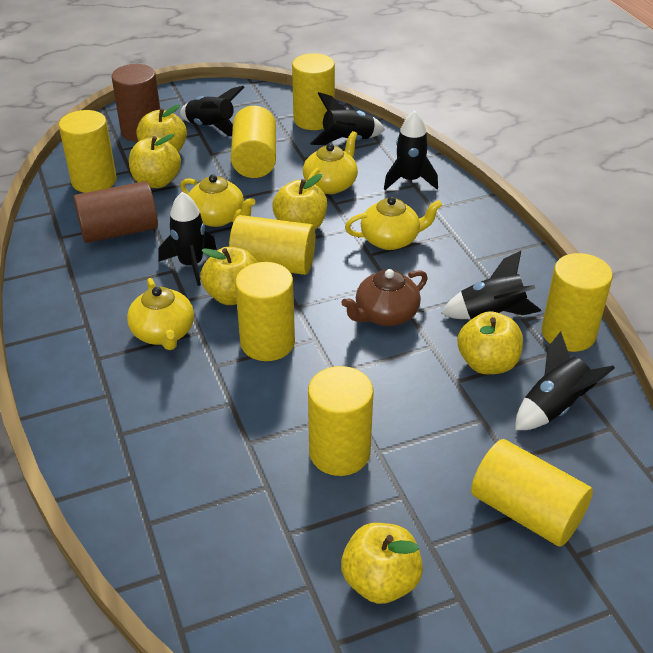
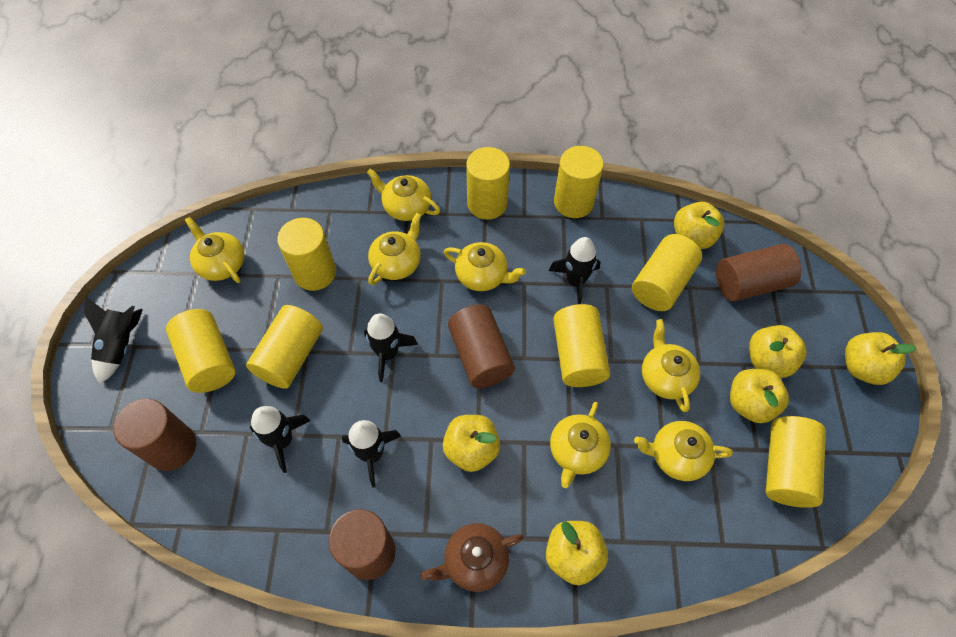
black rocket: [158,192,217,286] [180,86,244,136] [310,92,385,145] [384,111,438,190] [441,251,541,319] [515,331,615,430] = 6 -> [84,297,143,384] [250,406,311,473] [342,420,401,488] [364,313,418,382] [549,237,600,304] = 5
brown cylinder: [73,181,158,243] [112,64,160,142] = 2 -> [113,399,196,471] [329,509,396,580] [448,304,515,388] [716,244,801,302] = 4
yellow teapot: [127,278,194,350] [180,174,255,227] [303,131,358,194] [345,197,442,250] = 4 -> [185,217,244,283] [367,169,440,221] [368,213,421,285] [444,242,526,291] [550,402,611,488] [634,421,733,481] [642,319,700,412] = 7

